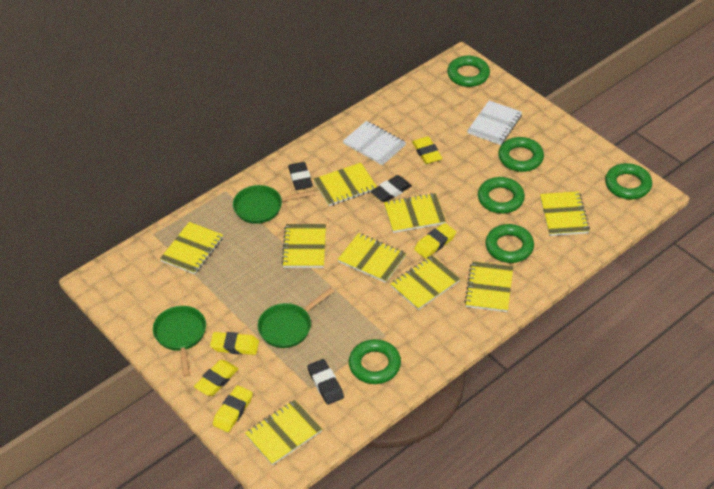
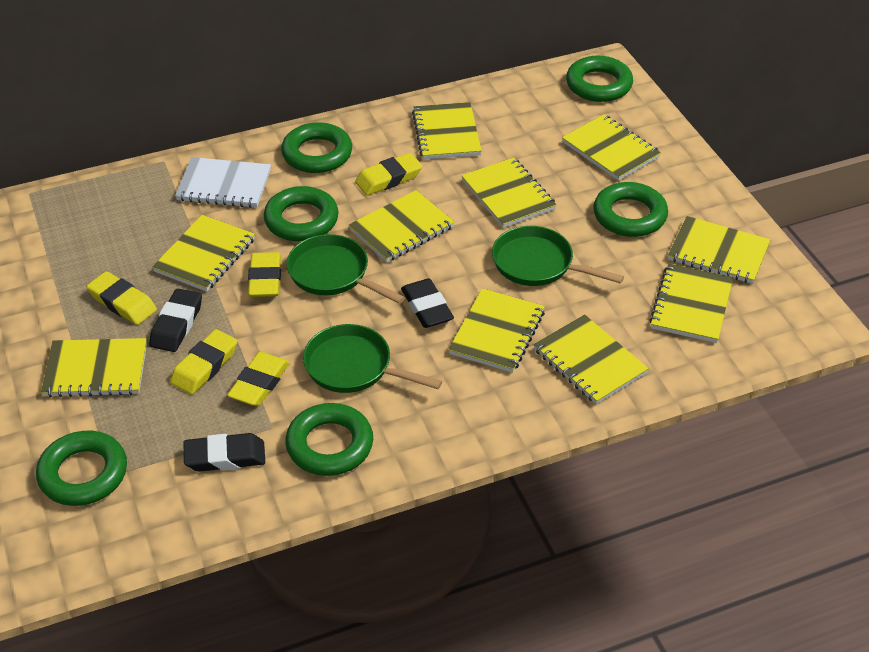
white notebook: [343,121,406,166] [467,101,522,145] = 2 -> [175,157,271,208] = 1
yellow notebook: [160,222,223,274] [245,400,322,465] [282,224,326,268] [314,163,377,206] [338,233,406,283] [384,193,446,233] [390,255,460,310] [464,261,513,312] [540,191,590,236] = 9 -> [41,338,147,398] [152,215,255,292] [349,190,455,262] [412,102,482,160] [449,288,545,373] [461,157,556,228] [533,314,649,405] [562,114,661,181] [649,264,733,343] [668,216,771,284] = 10

